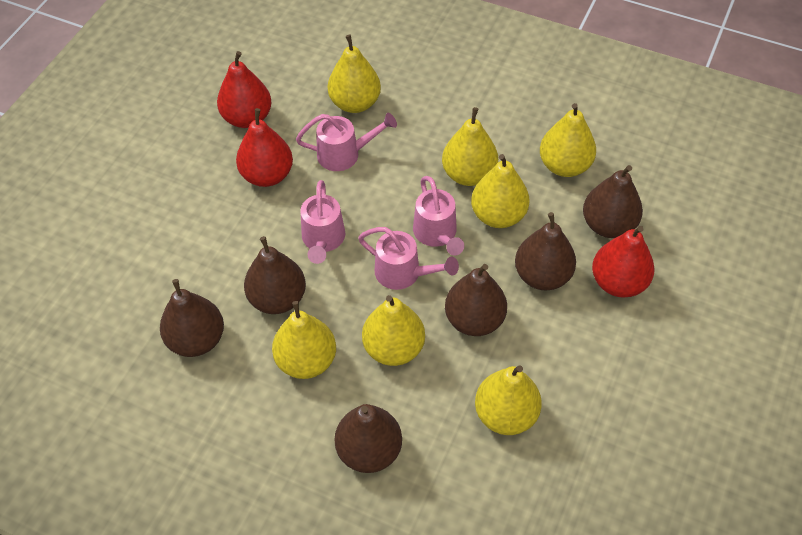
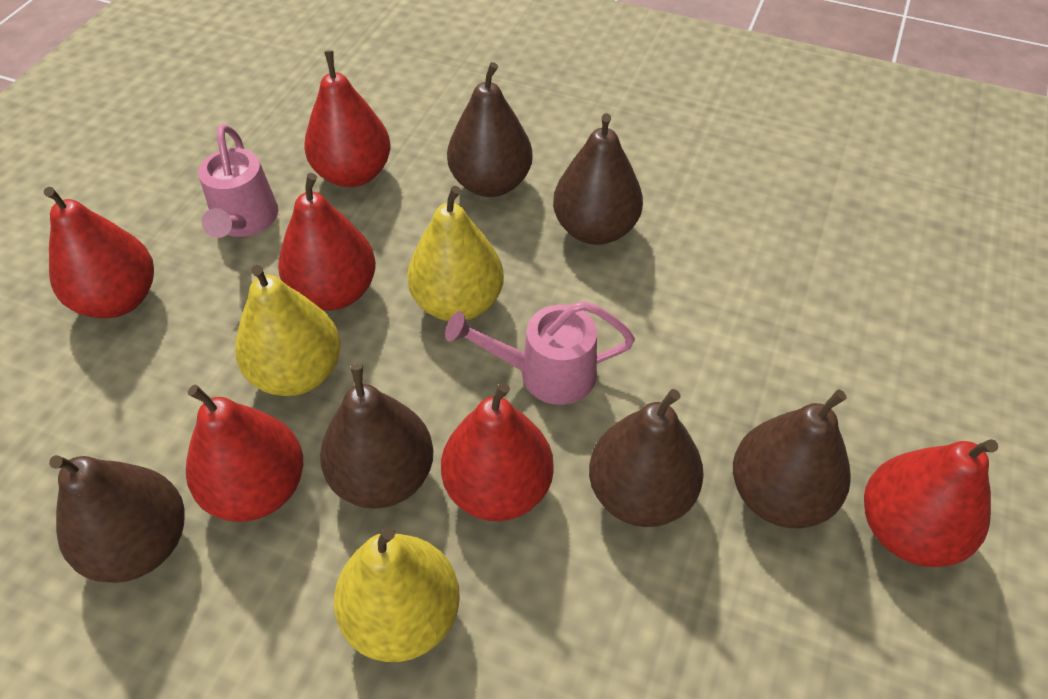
pink watering can: [296,113,397,171] [300,180,345,264] [358,227,459,290] [413,176,464,256] = 4 -> [198,124,278,238] [445,301,635,405] = 2
red pear: [217,51,271,128] [236,108,293,187] [592,226,655,297] = 3 -> [44,187,154,318] [186,385,303,522] [278,173,376,310] [304,50,391,187] [441,382,554,521] [864,439,998,567] = 6
yellow pear: [272,301,336,379] [328,35,381,113] [362,295,425,366] [442,107,498,186] [471,154,530,228] [475,365,542,435] [540,103,596,177] = 7 -> [235,265,341,396] [334,527,460,662] [407,186,504,321] = 3

